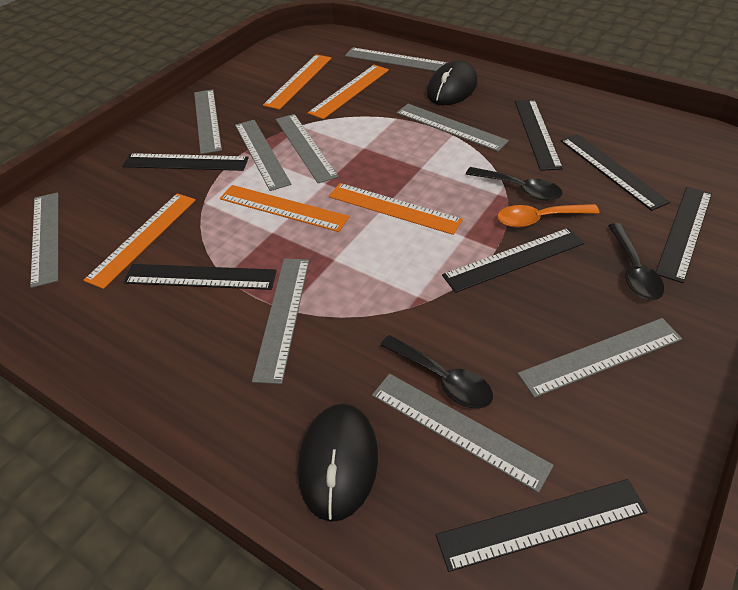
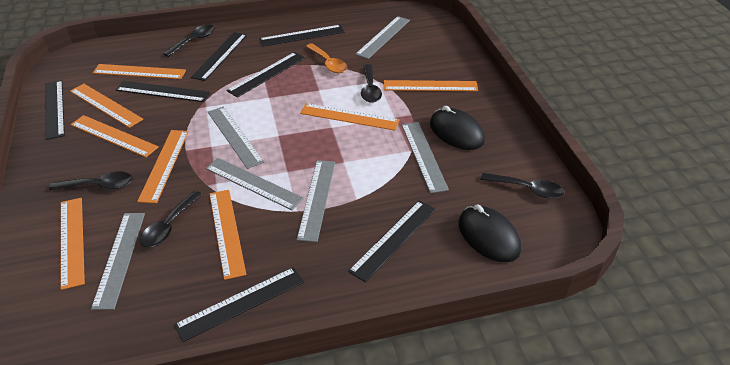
black spoon: [380,335,493,409] [466,167,563,201] [608,223,664,300] = 3 -> [49,171,133,190] [140,191,203,247] [163,25,215,57] [361,64,382,103] [480,173,564,199] = 5
grey ruler: [30,192,59,288] [194,89,222,154] [235,120,292,191] [252,258,309,384] [276,114,339,183] [345,47,447,71] [372,374,554,493] [396,104,509,152] [518,318,682,398] = 9 -> [91,213,145,310] [206,158,304,210] [208,107,264,169] [297,160,335,242] [355,16,410,59] [402,122,449,193] = 6
orange ruler: [84,193,196,289] [220,185,349,232] [263,54,332,110] [308,65,389,119] [329,183,463,235] = 5 -> [61,198,85,290] [70,84,143,128] [70,115,159,157] [93,64,186,79] [137,130,189,203] [209,190,246,280] [300,103,400,131] [384,80,478,91] = 8

